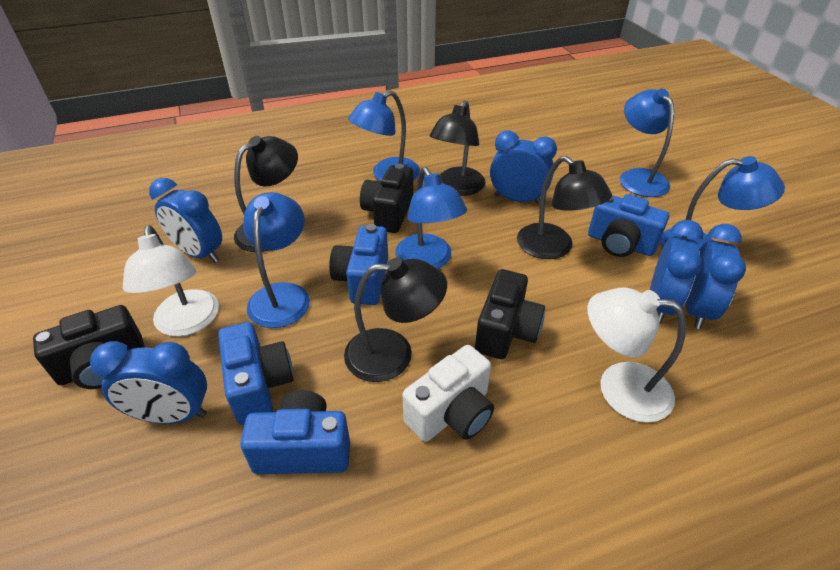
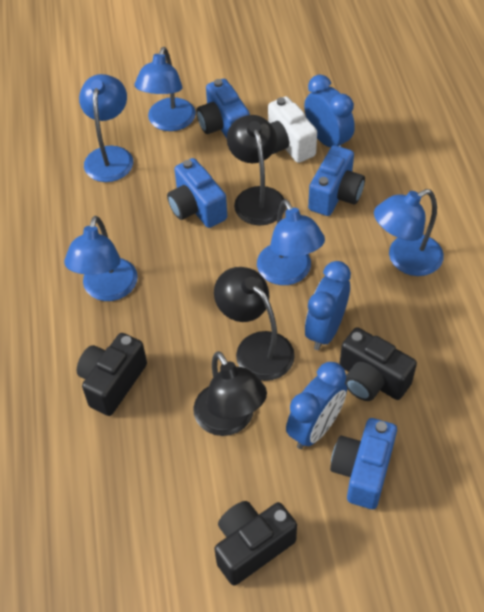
black lamp: [234,136,298,252] [344,257,447,382] [430,100,485,196] [517,156,612,259] = 4 -> [193,351,267,436] [214,267,295,381] [227,115,286,225] = 3
blue clock: [90,341,207,424] [149,178,222,263] [490,131,557,204] [650,220,703,324] [685,224,746,329] = 5 -> [286,362,347,449] [304,74,355,147] [305,261,351,350] = 3
white lamp: [123,225,219,336] [587,287,686,423] = 2 -> none = 0

